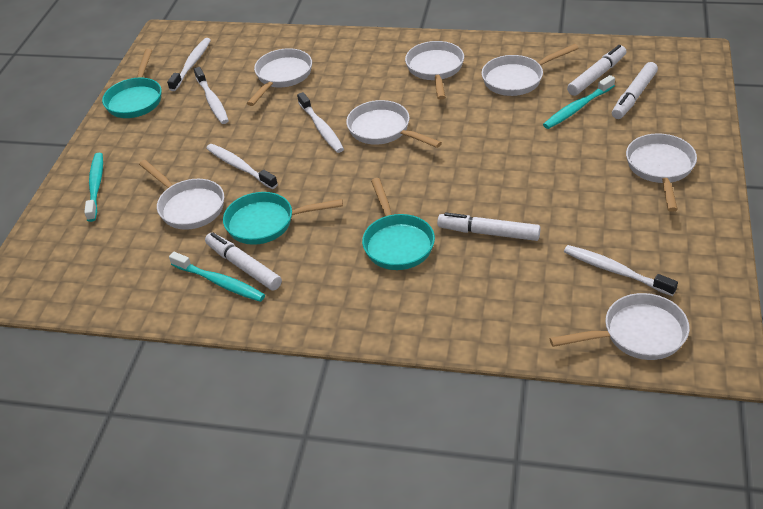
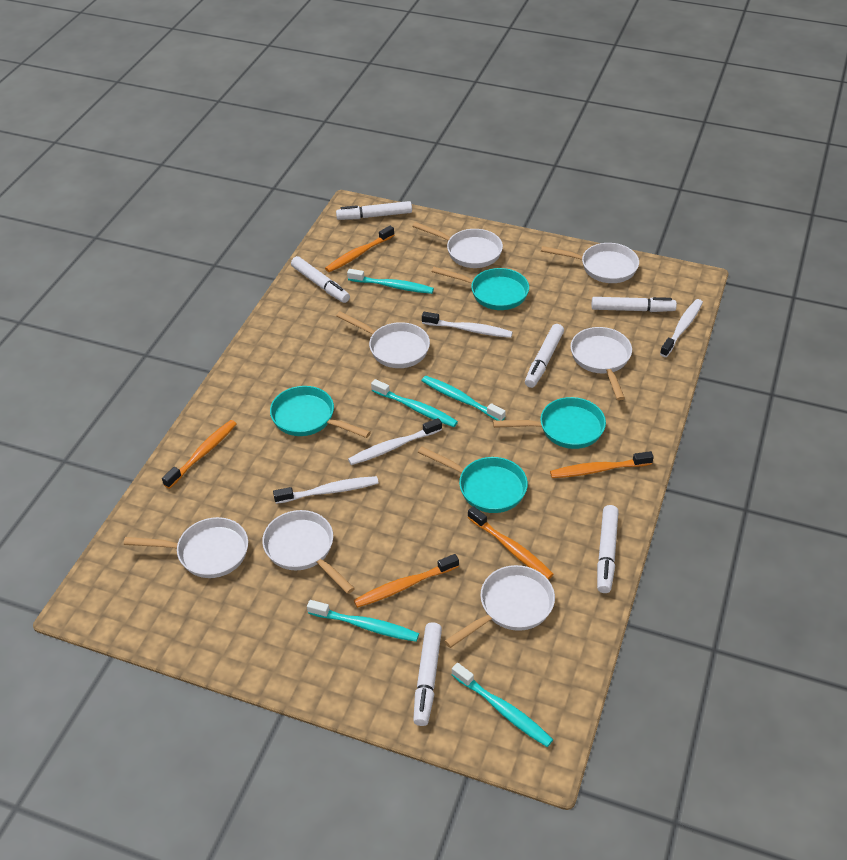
orange toothbrush: none = 0 -> [162,420,237,489] [325,226,394,272] [354,554,459,608] [468,506,553,580] [550,451,654,478] = 5
turquoise pan: [102,49,162,118] [223,192,343,245] [362,178,435,270] = 3 -> [270,386,371,438] [418,447,528,513] [432,267,529,310] [493,397,606,449] = 4
turquoise toothbrush: [84,153,103,222] [169,252,265,302] [543,75,615,129] = 3 -> [307,600,419,642] [347,269,434,294] [371,379,458,427] [421,376,506,420] [452,663,553,747] = 5
white marker: [205,232,282,290] [437,212,541,241] [567,45,626,96] [612,62,658,119] = 4 -> [291,256,350,303] [336,201,412,220] [413,622,442,726] [525,324,564,388] [592,297,677,312] [597,505,619,593] = 6
white toothbrush: [167,38,211,91] [194,67,229,124] [206,144,278,189] [297,92,344,153] [564,245,678,296] = 5 -> [273,476,378,504] [348,418,442,465] [422,312,513,338] [660,299,703,357] = 4

